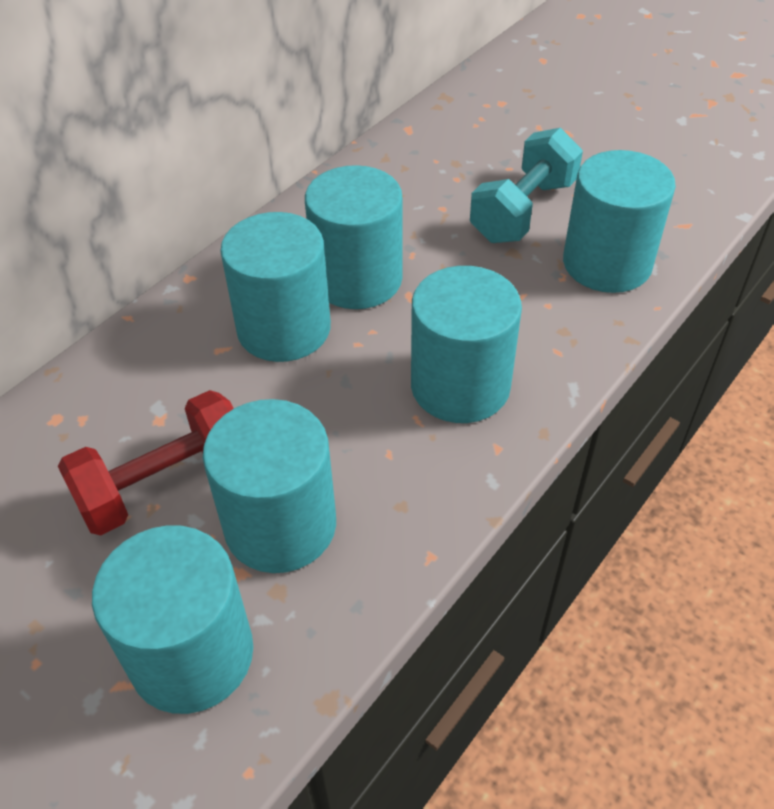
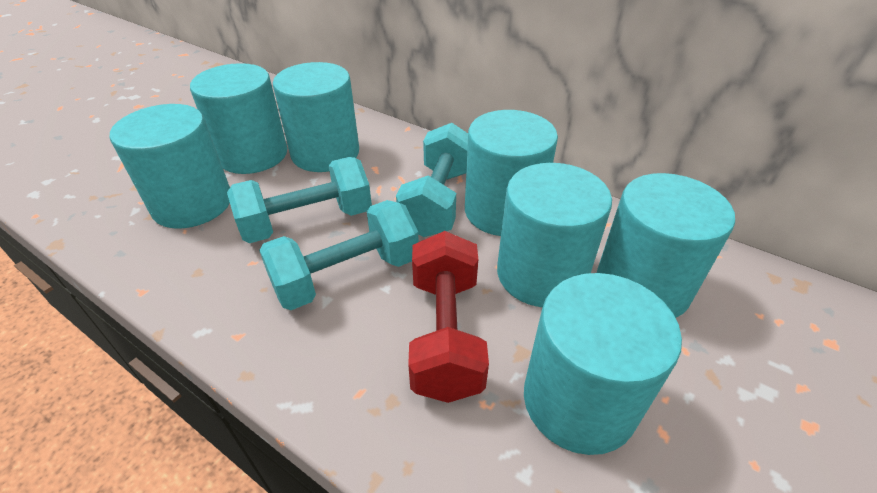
turquoise cylinder: [92,525,253,714] [203,399,336,573] [220,212,331,362] [305,165,403,309] [411,266,522,423] [563,150,676,293] = 6 -> [110,104,230,229] [190,63,287,174] [273,62,359,172] [465,110,558,236] [497,163,612,307] [524,273,682,455] [597,173,735,318] = 7
turquoise dumbbell: [470,128,583,243] = 1 -> [227,157,372,243] [259,200,419,310] [396,123,468,237] = 3

